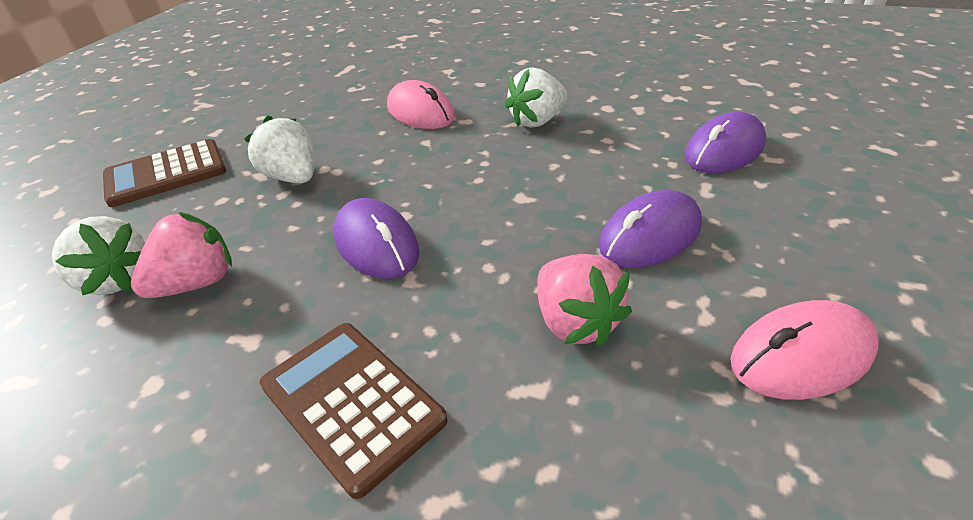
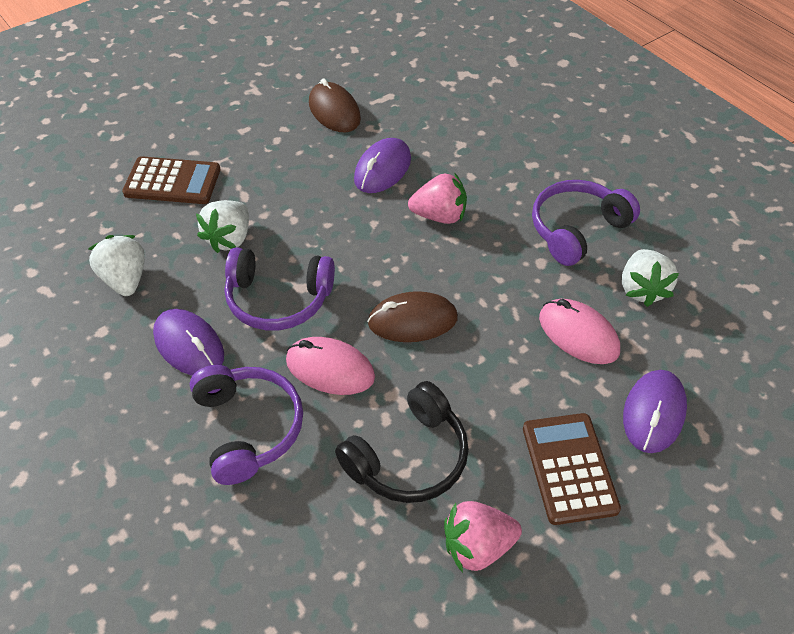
black headphones: none = 0 -> [335,381,469,503] = 1
brown mouse: none = 0 -> [309,79,361,132] [367,291,458,342] = 2
purple headphones: none = 0 -> [190,365,303,485] [225,247,335,330] [532,180,640,266] = 3

